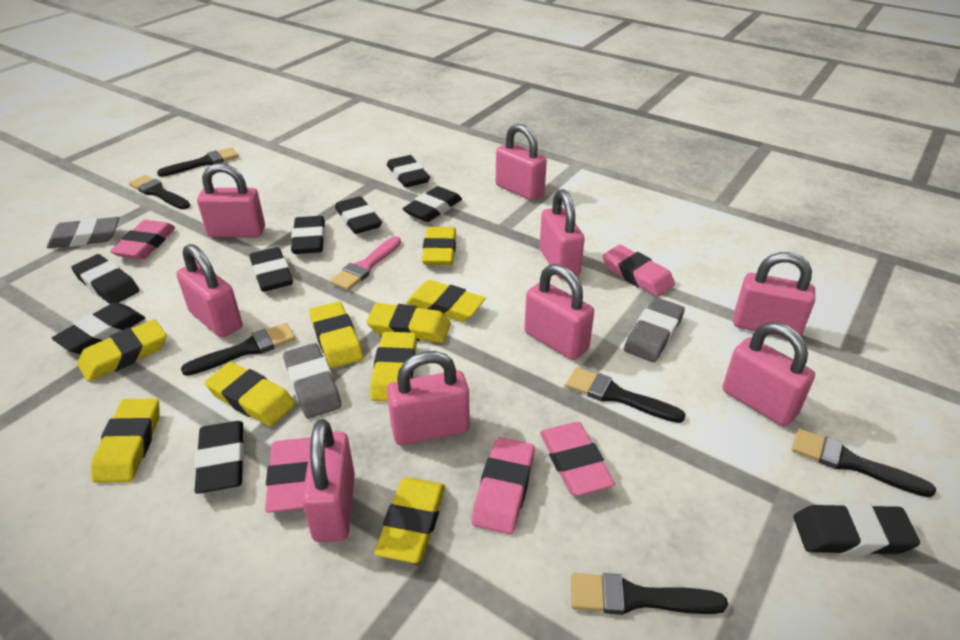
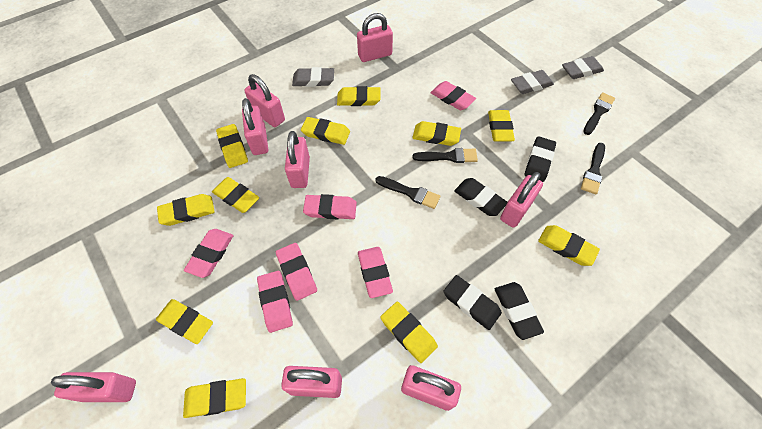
black brush: [129,175,190,209] [157,147,239,177] [181,323,296,376] [566,367,686,423] [571,573,728,615] [792,429,936,498] = 6 -> [375,176,440,209] [413,148,478,163] [581,143,605,194] [583,92,615,135] = 4
black eraser: [52,302,145,354] [71,254,140,304] [194,421,244,494] [249,247,293,292] [291,216,325,254] [335,196,382,234] [387,155,430,188] [402,186,462,222] [793,503,920,555] = 9 -> [443,275,502,330] [454,178,508,216] [495,282,544,340] [524,136,556,182] = 4
pink brush: [330,236,401,291] = 1 -> none = 0
pink eraser: [110,220,175,260] [265,437,311,513] [471,437,535,534] [540,422,615,496] [602,245,675,297] = 5 -> [184,229,234,278] [257,271,293,333] [276,243,317,301] [303,194,357,219] [358,247,393,298] [430,81,476,110] = 6
pink padlock: [176,244,242,338] [197,163,265,237] [302,419,355,542] [387,351,470,445] [496,124,547,201] [524,264,594,360] [540,189,585,279] [723,322,815,427] [733,252,815,337] = 9 -> [51,372,136,402] [242,98,268,155] [245,74,285,127] [281,366,342,398] [285,131,310,188] [357,13,393,62] [401,365,461,411] [500,172,543,228] = 8
yellow eraser: [77,319,167,382] [91,398,160,483] [205,362,295,426] [309,302,363,368] [366,303,451,343] [370,332,417,402] [374,478,445,563] [406,280,486,322] [422,227,456,265] = 9 -> [156,299,213,344] [157,194,215,226] [183,378,246,418] [212,177,259,213] [216,124,248,168] [301,117,350,145] [337,86,381,106] [380,302,438,363] [412,121,461,146] [488,110,515,141] [538,225,600,266] = 11

